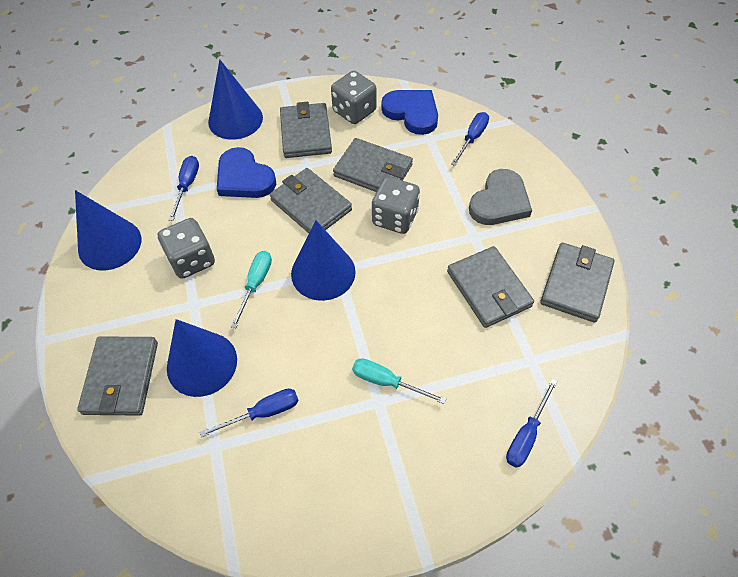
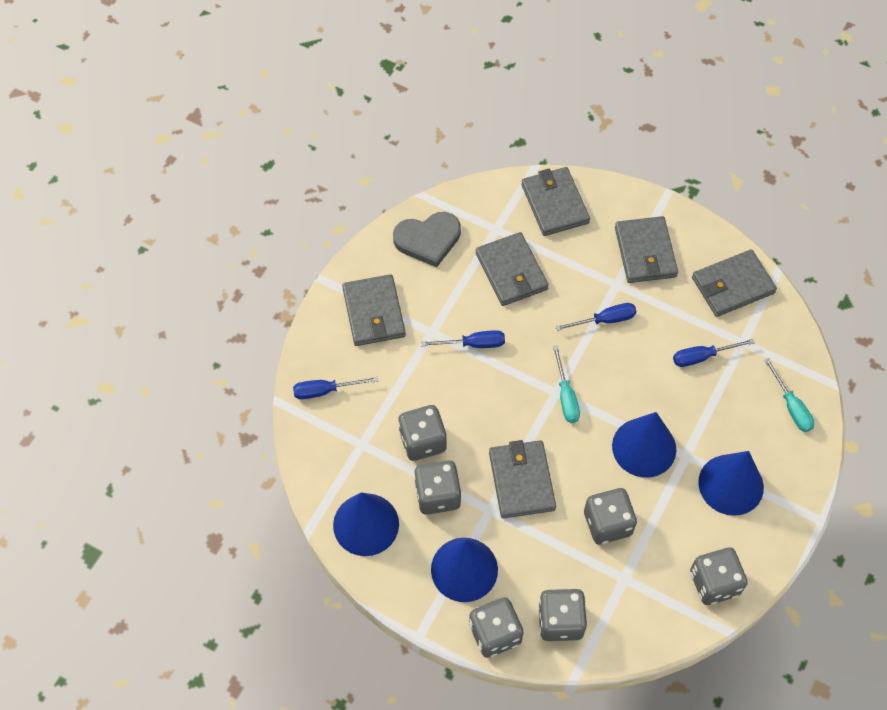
blue heart: [217,147,276,198] [381,90,438,135] = 2 -> none = 0
grey dice: [158,218,215,279] [331,71,377,124] [372,177,420,234] = 3 -> [398,405,447,461] [414,460,461,515] [469,597,524,658] [538,589,587,641] [584,488,637,544] [690,547,748,605] = 6

